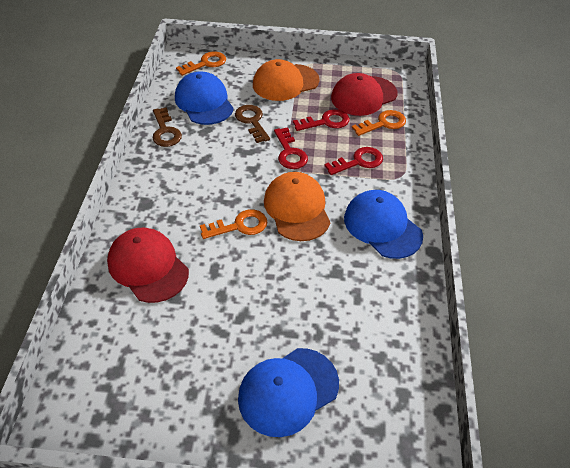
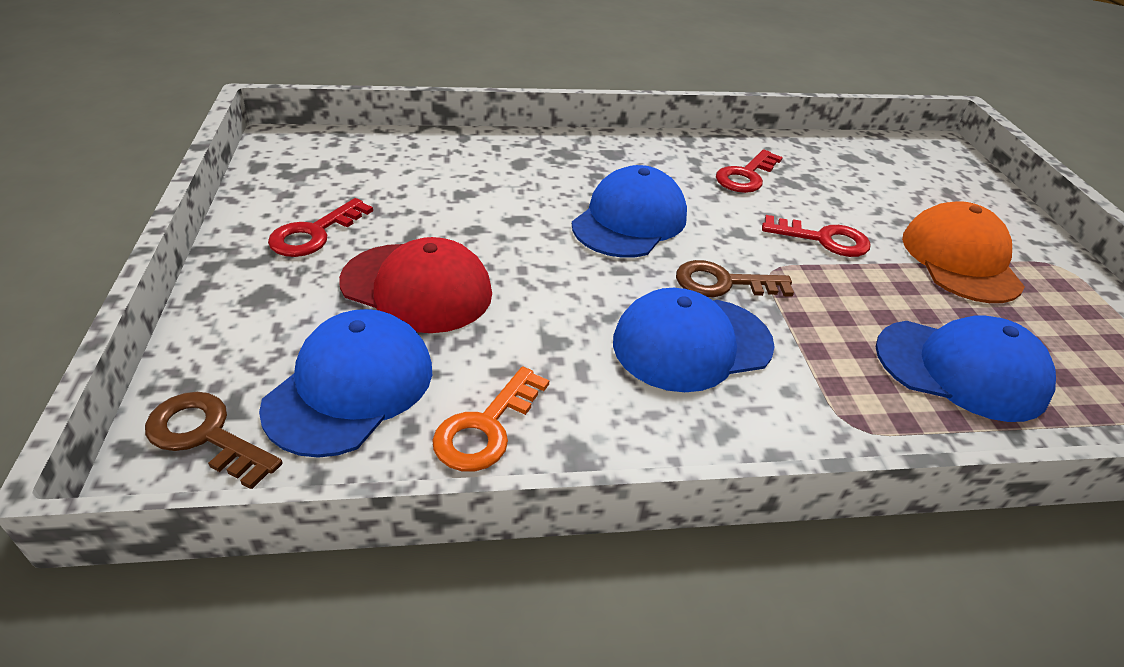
blue cap: [175,71,234,125] [238,348,339,437] [344,190,423,259] = 3 -> [259,309,432,458] [572,165,687,258] [613,288,774,392] [876,316,1056,422] = 4
orange cap: [253,59,320,101] [264,172,330,241] = 2 -> [902,201,1025,303] = 1
orange key: [176,51,226,76] [200,209,267,239] [352,110,406,136] = 3 -> [432,367,549,472] = 1
red cap: [107,228,189,303] [331,73,397,116] = 2 -> [339,237,492,333] = 1

